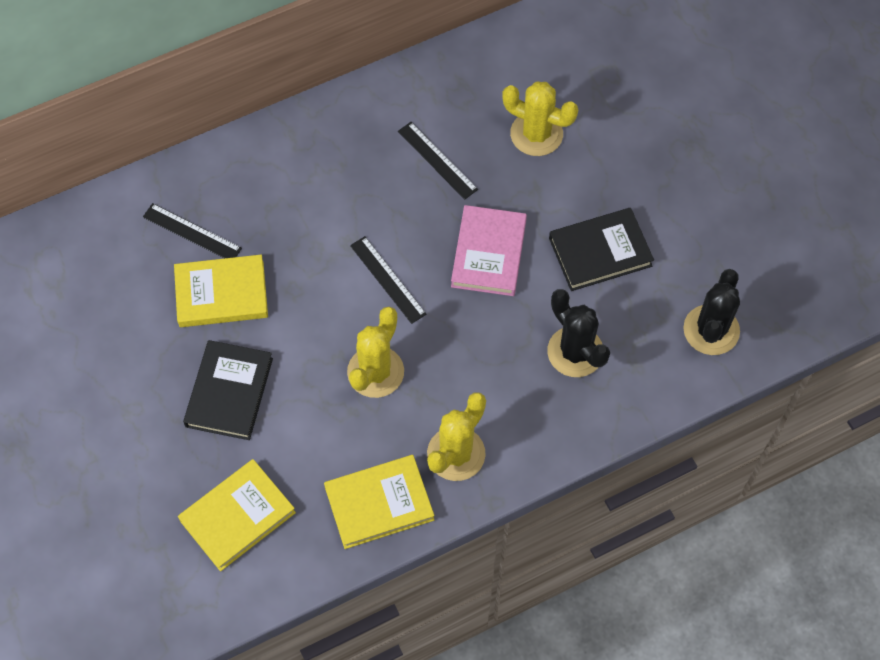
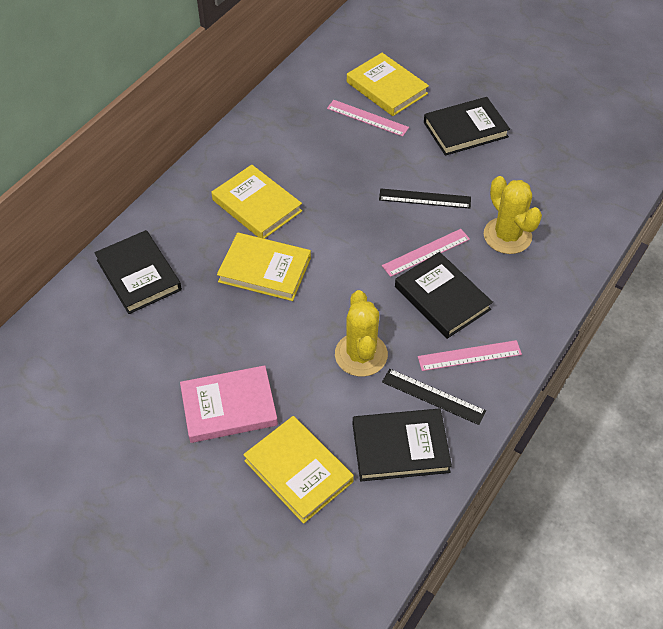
black book: [183,340,273,440] [549,208,654,291] = 2 -> [94,230,182,314] [353,409,452,481] [395,252,493,339] [424,97,510,156] = 4
black cactus: [547,289,610,377] [683,269,740,355] = 2 -> none = 0
black ruler: [143,203,242,258] [350,236,426,324] [398,122,478,200] = 3 -> [379,189,471,209] [382,369,486,425] = 2
pink ruler: none = 0 -> [327,100,409,137] [382,229,470,277] [418,340,522,371] = 3
yellow book: [174,255,268,327] [178,459,296,571] [324,455,434,549] = 3 -> [212,165,302,239] [217,232,311,301] [243,416,354,524] [347,53,429,116] = 4
yellow cactus: [347,307,404,398] [427,392,486,481] [502,82,578,156] = 3 -> [335,290,388,377] [484,176,542,254] = 2

